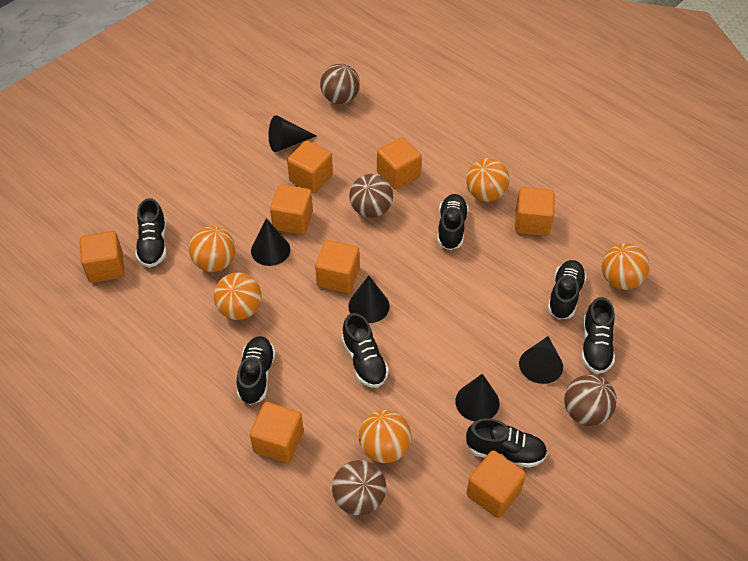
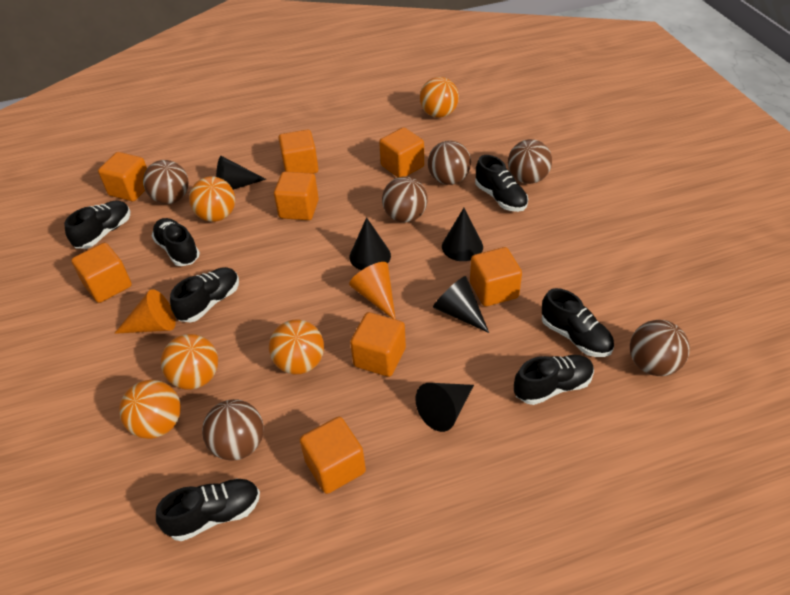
brown ball: [320,63,360,104] [332,460,386,516] [349,174,393,218] [564,374,617,426] = 4 -> [143,160,189,204] [202,399,264,461] [382,176,428,223] [427,141,471,185] [508,139,552,184] [630,320,690,376] = 6
orange cone: none = 0 -> [114,289,175,334] [349,262,396,320] = 2

